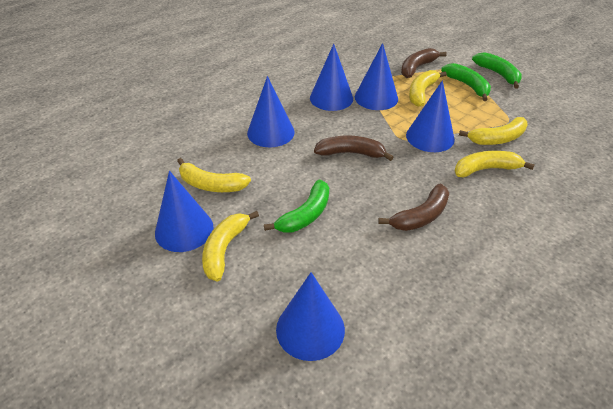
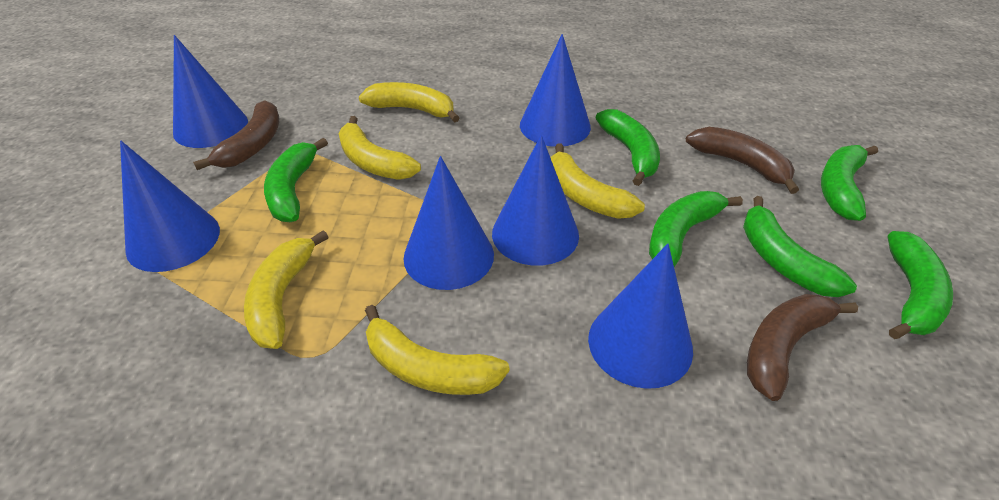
green banana: [264,179,329,233] [441,63,491,101] [472,52,522,89] = 3 -> [264,138,328,222] [596,109,660,186] [649,191,743,267] [743,196,857,297] [821,145,878,221] [888,231,953,339] = 6

